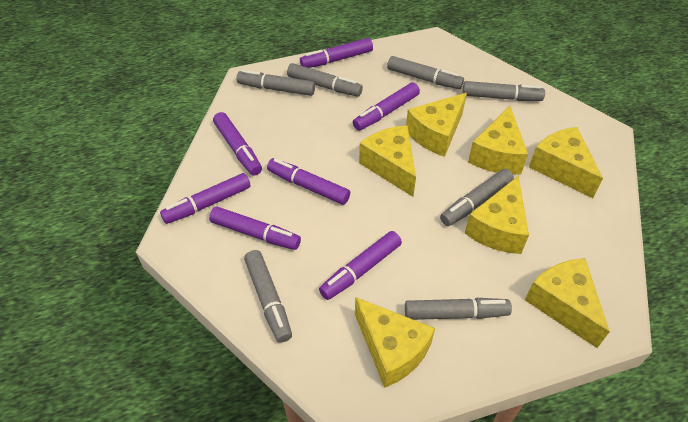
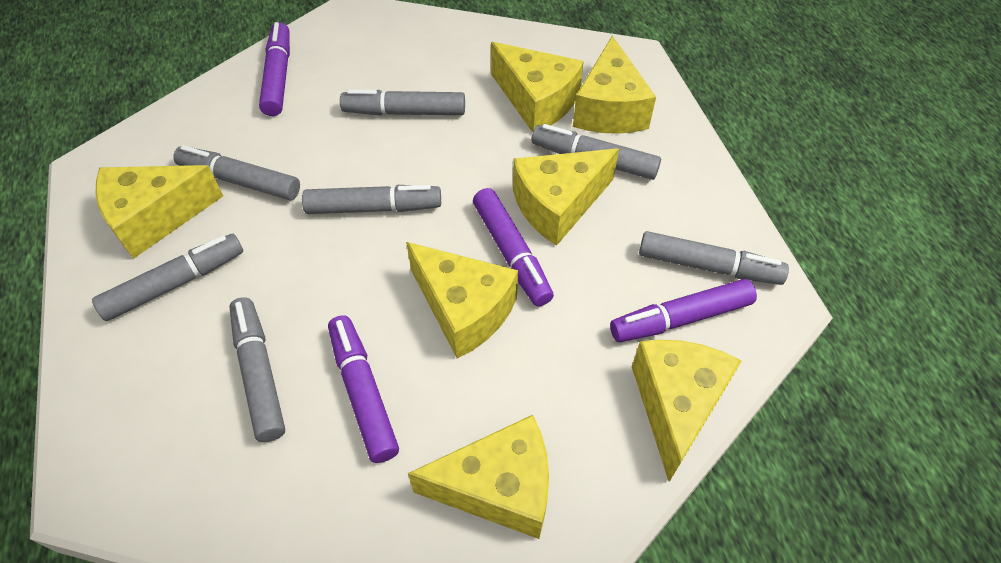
purple marker: [160,173,251,224] [209,206,301,250] [213,112,262,175] [267,158,350,205] [300,38,373,68] [319,231,402,300] [353,82,420,131] = 7 -> [259,22,290,116] [328,315,399,463] [473,188,554,306] [610,279,757,342] = 4

